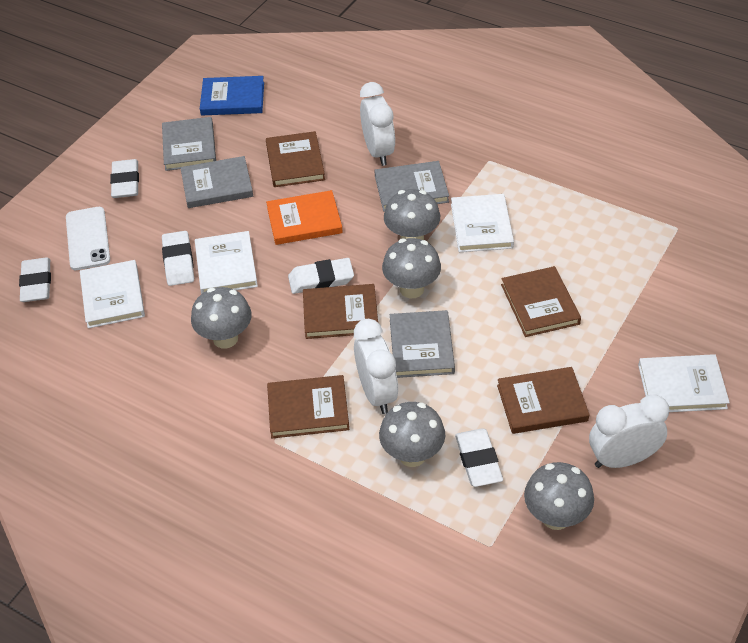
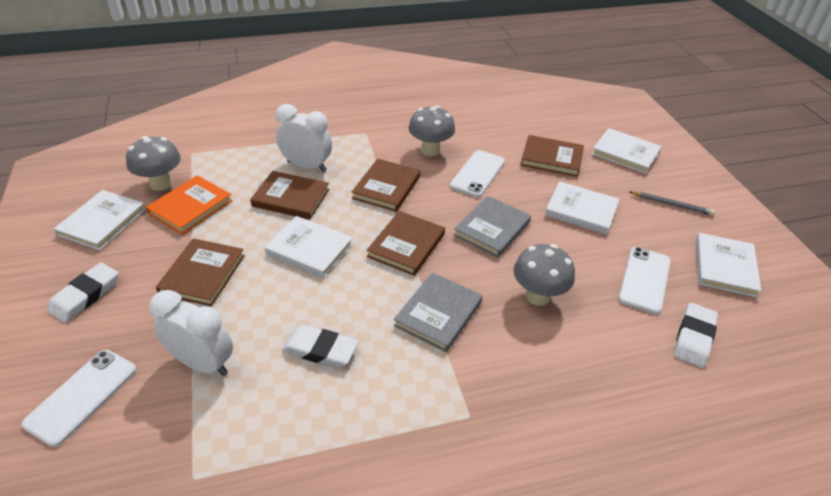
blue book: [200,76,264,116] = 1 -> none = 0
grey book: [162,117,216,171] [180,156,253,208] [375,161,449,212] [390,310,455,378] = 4 -> [394,272,483,352] [453,196,531,257] = 2
grey mushroom: [191,287,252,349] [379,402,445,467] [382,238,441,298] [384,189,440,240] [524,462,594,530] = 5 -> [126,136,181,191] [409,105,455,156] [514,244,575,306] = 3
grey pencil: none = 0 -> [629,191,715,216] = 1
white book: [80,260,145,328] [195,231,258,294] [451,194,514,252] [638,354,730,412] = 4 -> [54,190,146,251] [265,216,353,278] [545,181,620,235] [592,128,662,174] [696,233,761,298] = 5
white clock: [354,319,398,414] [360,82,395,166] [589,394,669,468] = 3 -> [149,290,233,376] [276,104,332,172] = 2
white eraser: [19,257,51,302] [110,159,139,198] [162,231,194,286] [288,258,354,294] [455,428,503,487] = 5 -> [47,262,119,323] [282,325,358,368] [674,303,718,368] = 3
white phone: [66,207,110,270] = 1 -> [22,350,137,447] [450,150,505,197] [618,247,671,314] = 3

